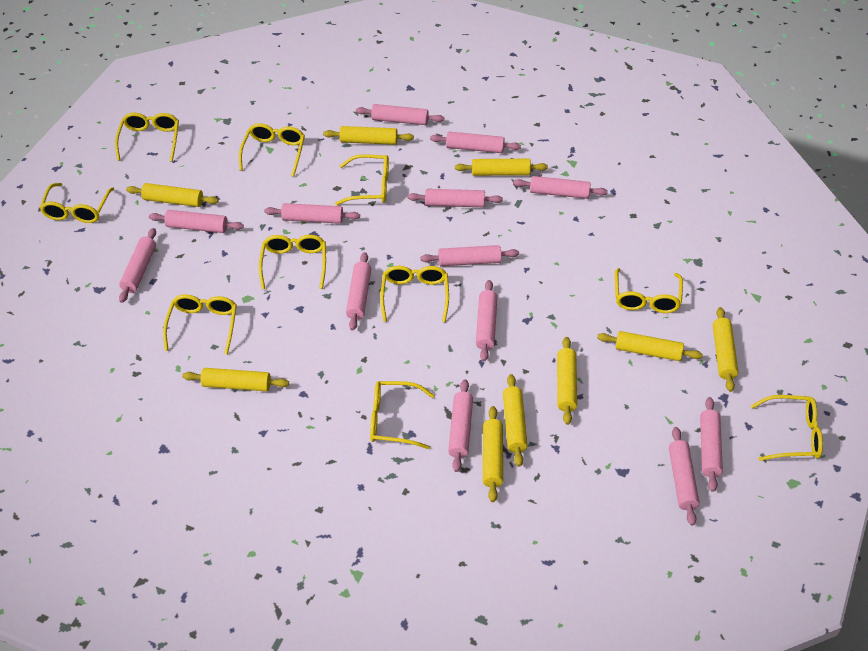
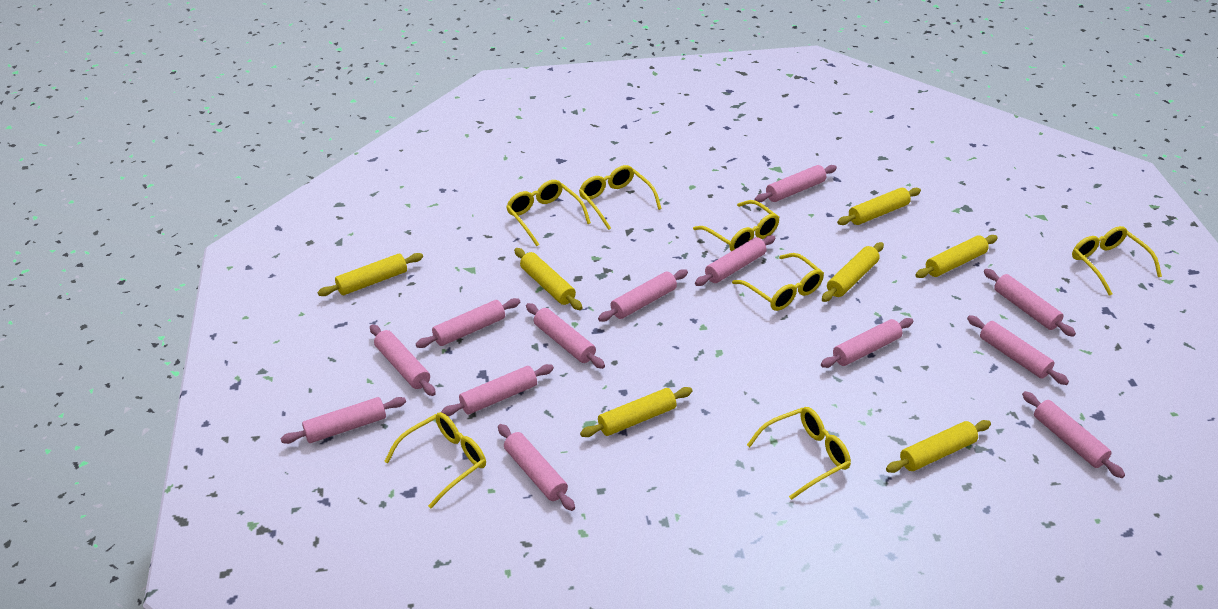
yellow glasses: [39,183,114,223] [115,113,179,162] [163,294,237,355] [239,123,305,177] [259,235,326,289] [335,154,389,205] [370,381,434,449] [380,266,449,322] [615,268,683,313] [751,395,823,461] = 10 -> [384,412,486,508] [506,180,591,246] [579,165,662,230] [693,200,780,251] [732,253,824,311] [747,407,851,500] [1072,226,1162,296] = 7
yellow rolling pin: [126,183,218,207] [182,368,289,391] [323,126,414,145] [455,159,548,176] [483,406,503,502] [503,374,527,467] [557,337,577,425] [597,331,703,361] [713,307,738,392] = 9 -> [318,253,423,296] [514,248,582,310] [580,387,693,437] [822,242,884,302] [837,188,921,225] [886,420,991,473] [915,235,998,278] = 7

